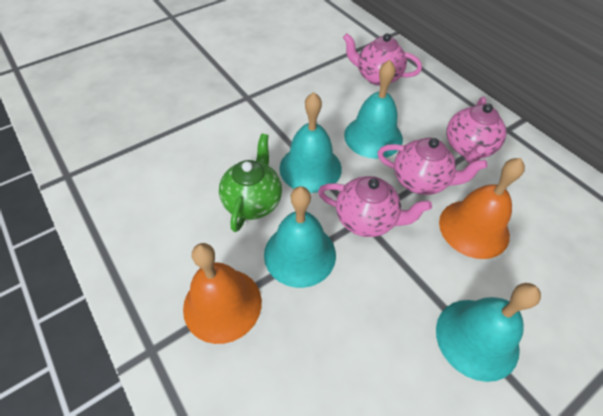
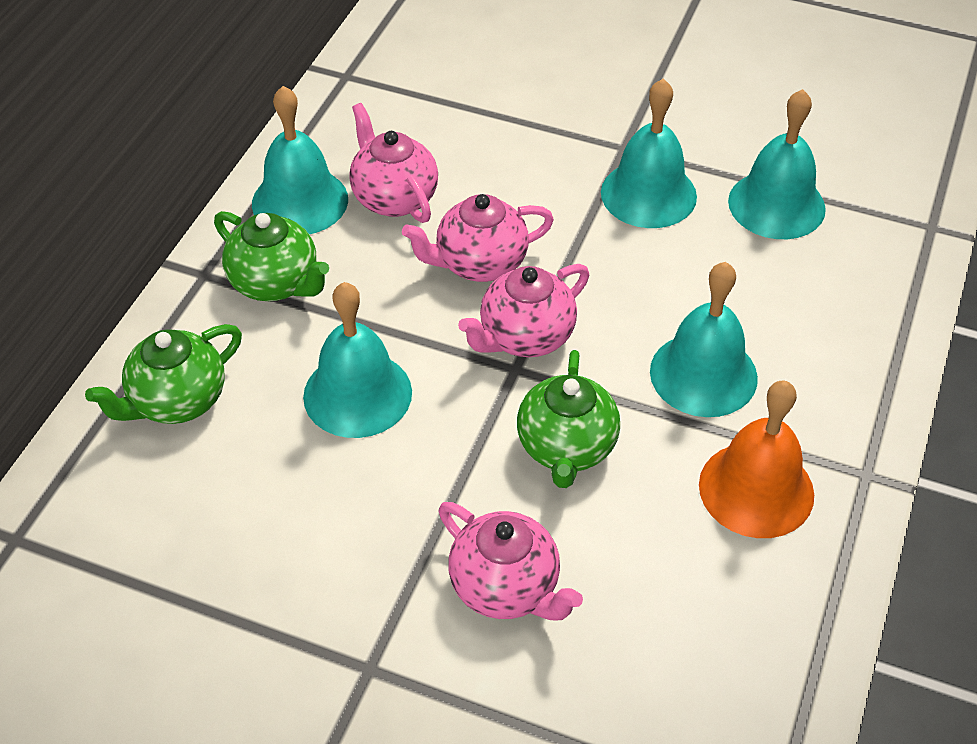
green teapot: [219,134,282,232] = 1 -> [85,324,242,424] [214,211,329,301] [517,350,620,488] = 3
orange bell: [183,243,262,344] [439,158,525,259] = 2 -> [699,380,814,538] = 1
turquoise bell: [264,186,336,288] [279,92,342,193] [344,60,403,159] [436,283,541,382] = 4 -> [252,86,348,234] [303,282,412,438] [601,79,697,228] [650,262,758,417] [728,89,826,239] = 5

